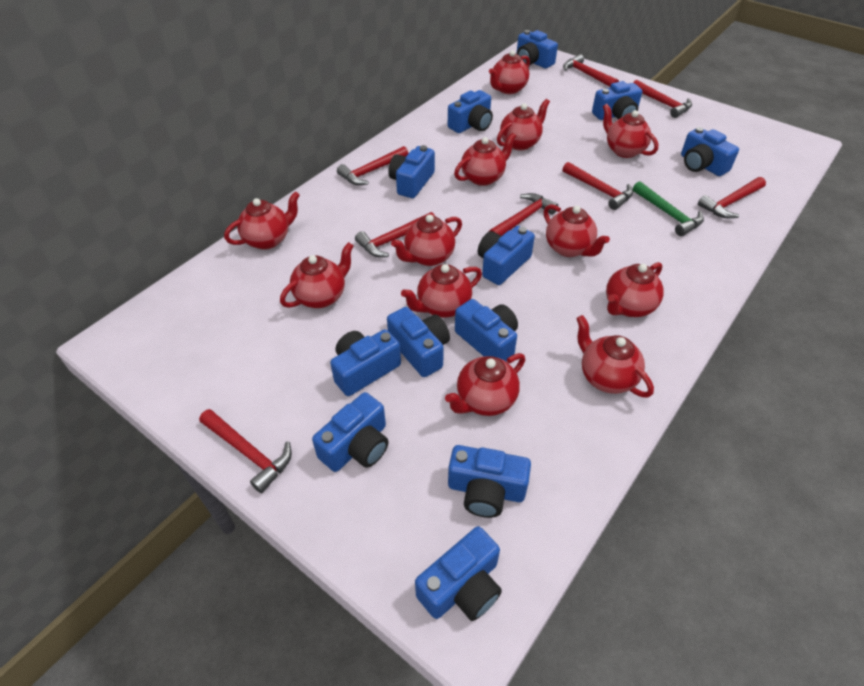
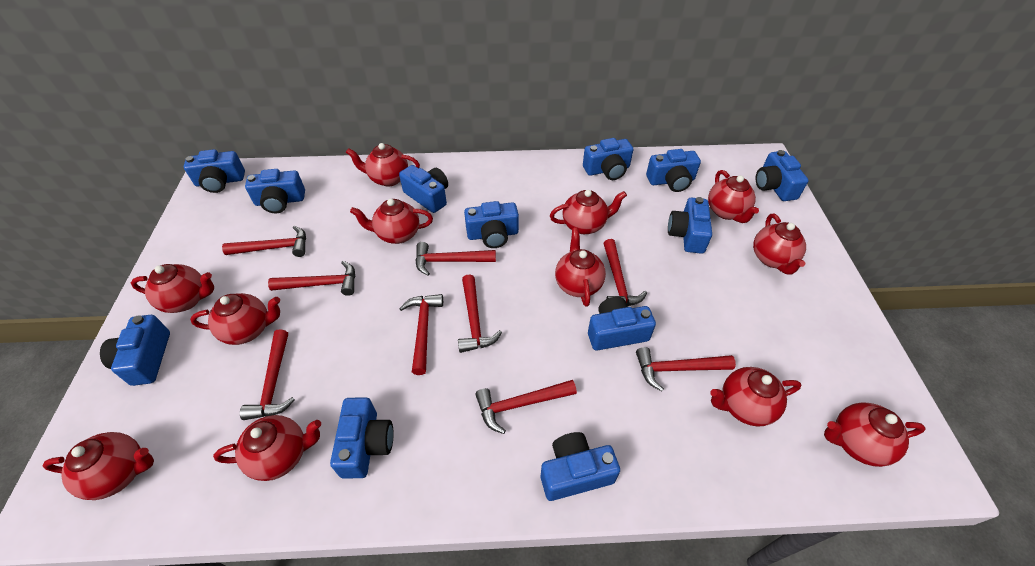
green hammer: [633,181,704,236] = 1 -> none = 0
red hammer: [199,409,292,493] [337,146,409,185] [355,212,435,257] [489,193,558,236] [562,162,633,210] [563,54,619,87] [633,80,692,118] [698,177,766,218] = 8 -> [222,226,306,257] [240,329,295,420] [268,261,355,296] [399,294,443,375] [416,242,496,276] [458,274,502,353] [475,380,577,434] [603,239,647,306] [636,347,736,391] = 9

